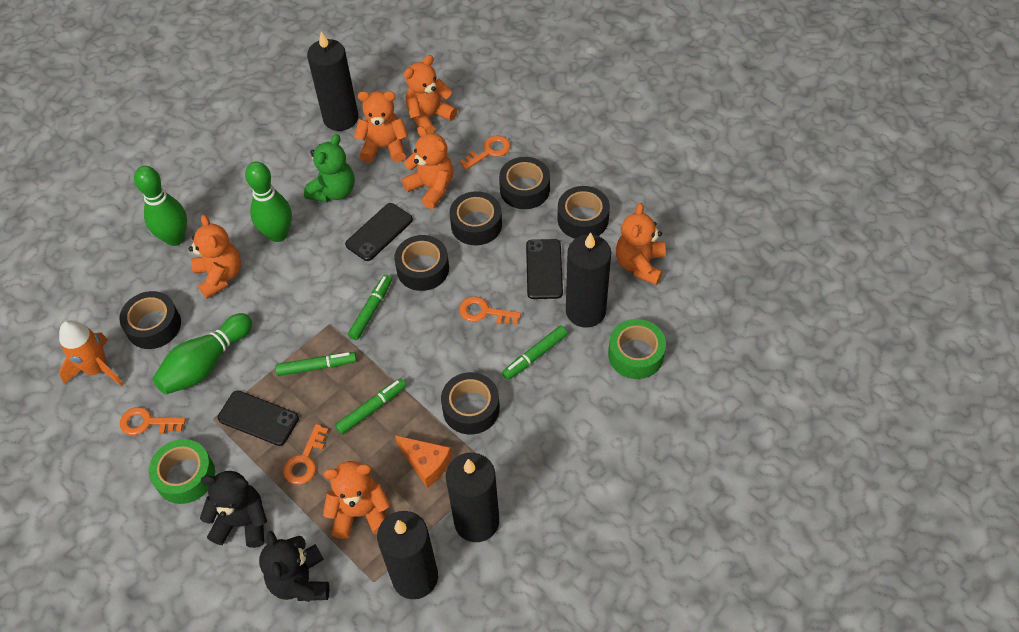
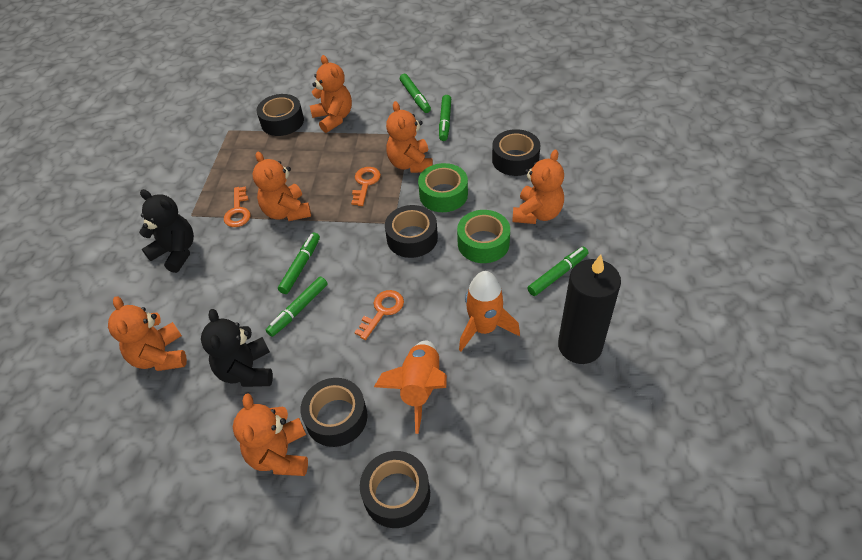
black candle: [307,31,358,131] [377,511,438,599] [446,453,499,542] [566,232,611,328] = 4 -> [558,255,621,364] = 1
black phone: [218,391,299,446] [345,203,413,261] [526,239,563,299] = 3 -> none = 0
black tape: [119,291,181,349] [394,235,449,291] [441,372,500,434] [449,191,502,245] [499,157,550,209] [558,186,610,239] = 6 -> [257,94,304,136] [301,378,368,447] [360,451,430,528] [385,205,438,258] [492,129,540,176] = 5
green bowling pin: [134,166,187,246] [153,313,252,394] [245,162,292,242] = 3 -> none = 0
green marker: [275,352,357,376] [335,378,406,434] [348,274,392,340] [502,326,568,380] = 4 -> [266,277,328,337] [278,233,320,294] [400,74,431,113] [439,95,451,141] [528,247,589,296] = 5
green teddy bear: [304,134,354,202] = 1 -> none = 0
orange cheese: [395,436,452,488] = 1 -> none = 0
orange key: [120,407,186,435] [283,424,329,485] [459,136,511,170] [459,296,521,325] = 4 -> [224,187,251,227] [351,167,381,206] [354,290,404,340] = 3
orange rocket: [59,320,124,386] = 1 -> [374,341,447,434] [459,271,520,351] = 2

